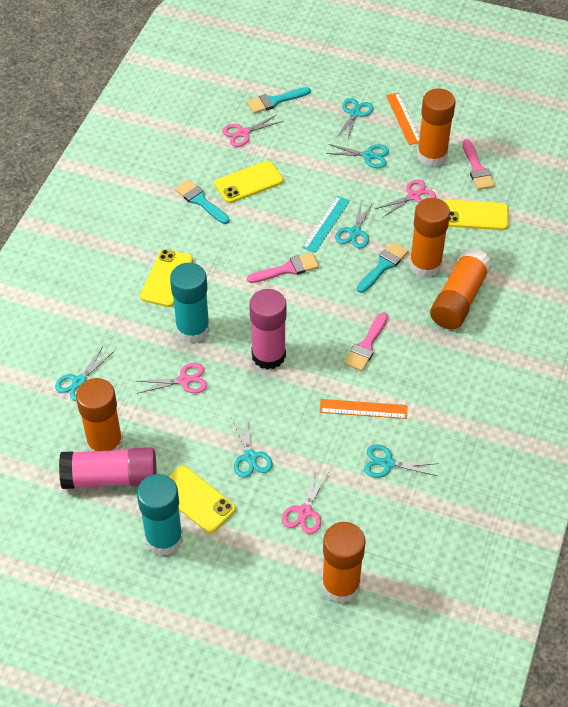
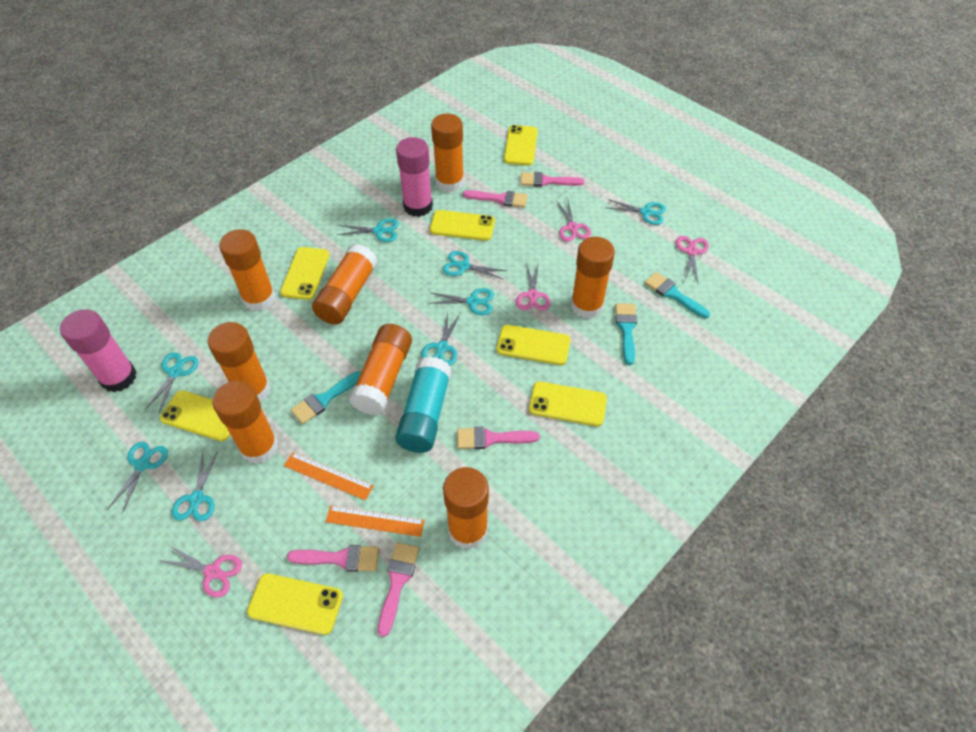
orange glue stick: [76,378,123,452] [322,522,366,603] [409,198,450,278] [417,89,456,167] [430,248,492,330] = 5 -> [208,322,271,402] [212,381,278,464] [219,229,275,311] [312,244,378,325] [349,324,412,415] [431,114,464,192] [443,467,489,549] [571,237,615,319] = 8
pink brush: [247,253,319,283] [344,312,388,371] [463,139,495,190] = 3 -> [287,545,379,572] [378,542,419,637] [457,427,540,449] [463,190,528,208] [520,172,584,187] = 5
turquoise glue stick: [137,474,183,555] [170,263,210,343] = 2 -> [395,356,452,453] = 1
turquoise ruler: [302,196,350,253] = 1 -> none = 0
turquoise scissors: [55,346,113,401] [232,418,273,478] [326,144,389,168] [335,199,374,248] [336,98,373,140] [364,444,439,478] = 6 -> [107,442,168,514] [145,352,199,412] [172,451,218,521] [337,219,399,242] [421,312,461,366] [428,288,494,315] [442,251,507,280] [607,199,666,225] = 8
yellow phone: [140,249,193,307] [168,466,236,533] [215,161,283,203] [444,200,509,230] = 4 -> [160,390,231,441] [247,573,343,635] [280,247,330,300] [430,210,495,241] [497,325,570,365] [504,125,538,165] [529,381,607,426] = 7

